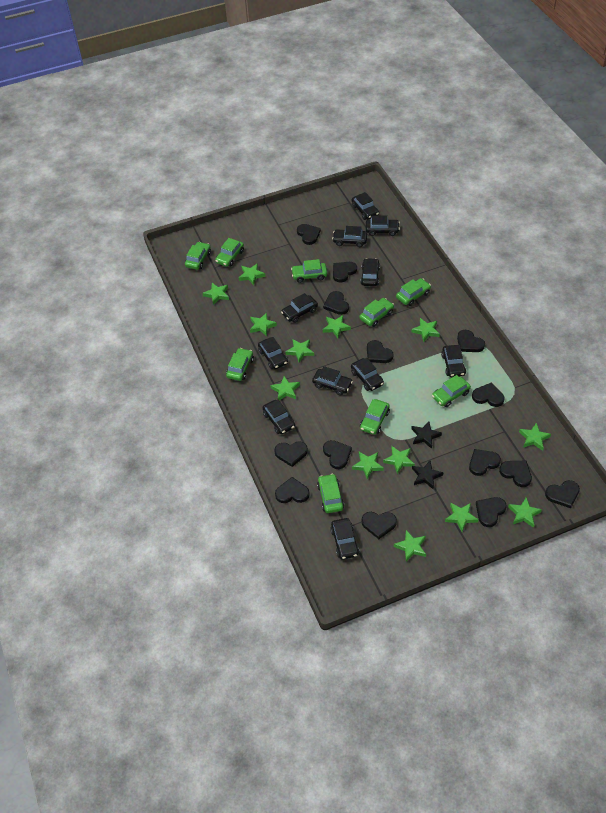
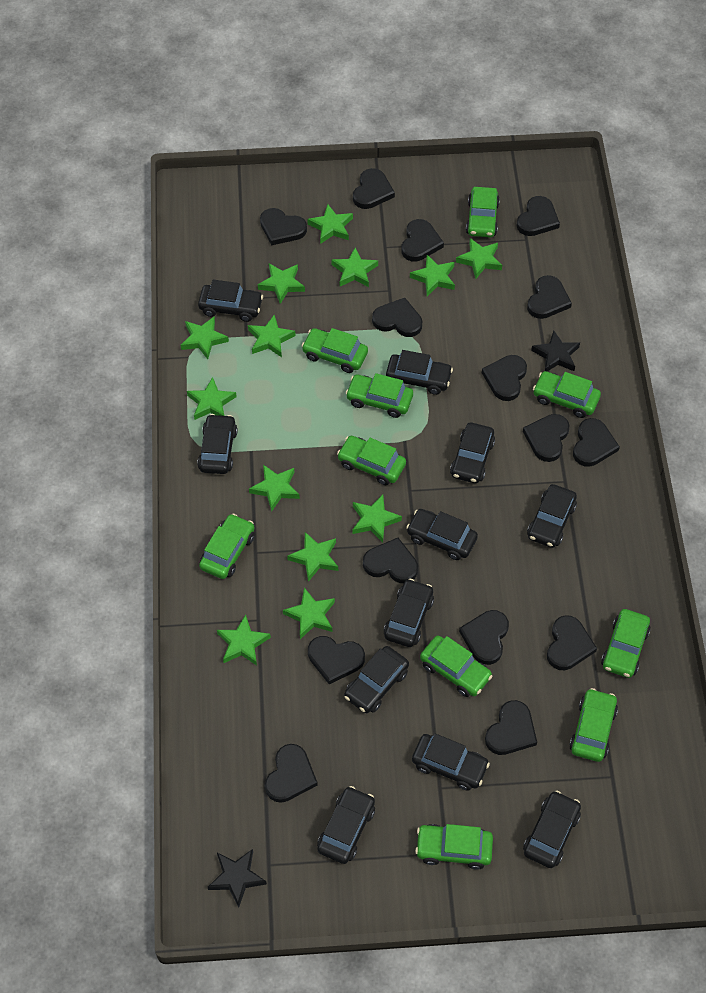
black heart: [274,441,308,467] [275,477,310,503] [297,224,321,245] [323,291,349,315] [323,440,352,469] [333,262,357,283] [361,512,397,539] [367,340,394,363] [457,330,485,352] [469,449,501,476] [472,383,505,407] [476,497,507,527] [499,461,532,487] [545,480,580,508] = 14 -> [260,208,307,245] [265,744,318,803] [308,636,365,684] [353,168,395,209] [363,538,418,583] [372,298,422,337] [401,219,444,262] [459,610,509,665] [482,355,527,401] [485,700,537,755] [517,196,560,236] [523,414,569,462] [527,275,572,319] [547,615,597,670] [573,418,620,467] = 15
green car: [185,242,211,270] [215,238,244,267] [226,348,254,381] [291,259,327,283] [317,474,344,513] [359,298,394,327] [360,399,390,435] [396,278,431,306] [432,375,471,407] = 9 -> [199,514,255,579] [302,328,368,373] [337,436,406,485] [345,373,413,418] [415,824,493,870] [420,635,493,697] [466,187,500,237] [533,371,601,418] [569,688,618,762] [601,609,651,678] = 10

